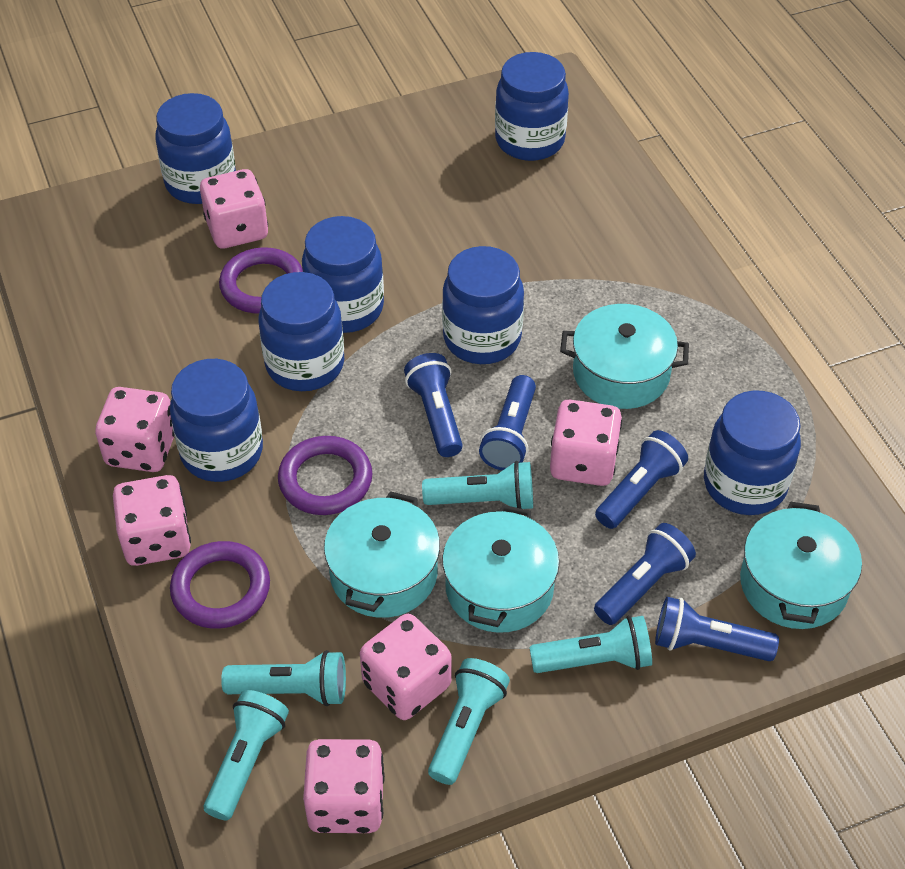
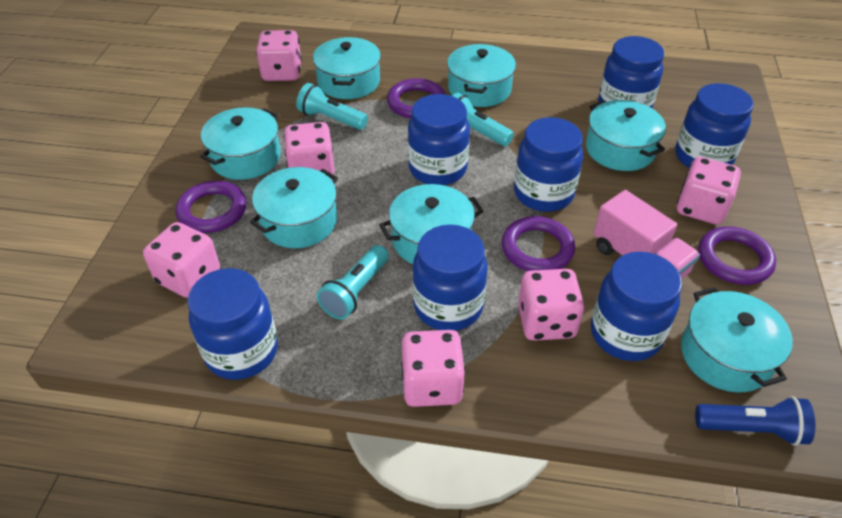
blue flashlight: [404,353,463,457] [479,375,536,471] [594,523,696,625] [595,430,688,529] [655,597,779,661] = 5 -> [695,396,815,446] = 1
pink truck: none = 0 -> [594,190,700,280] = 1
purple ring: [170,541,270,629] [219,248,303,313] [278,436,373,515] = 3 -> [175,181,246,233] [387,78,446,118] [502,216,575,271] [698,226,776,285] = 4
turquoise flashlight: [204,690,289,821] [221,650,346,706] [422,461,533,509] [428,658,510,785] [529,616,652,673] = 5 -> [296,83,368,130] [317,245,389,319] [452,93,514,146] = 3
turquoise pot: [324,491,440,618] [442,505,559,633] [560,304,689,409] [740,502,862,629] = 4 -> [200,107,281,180] [250,167,338,248] [313,37,381,99] [379,184,483,264] [447,44,516,107] [586,100,666,171] [681,287,793,392] = 7

